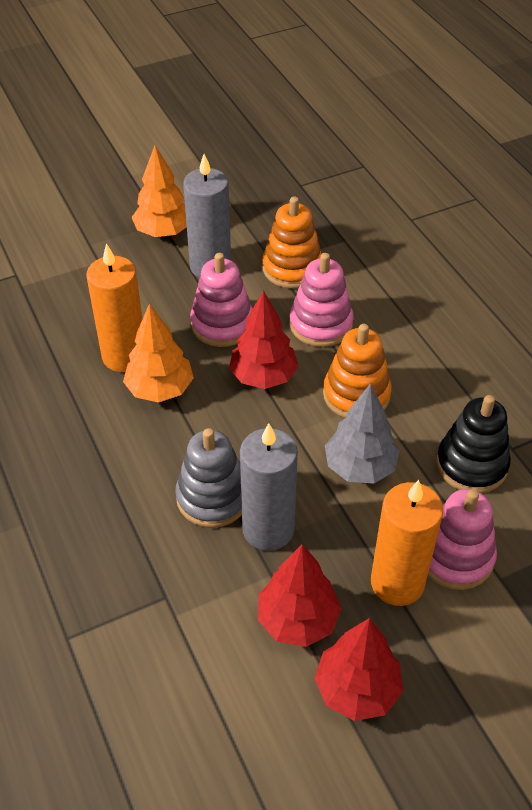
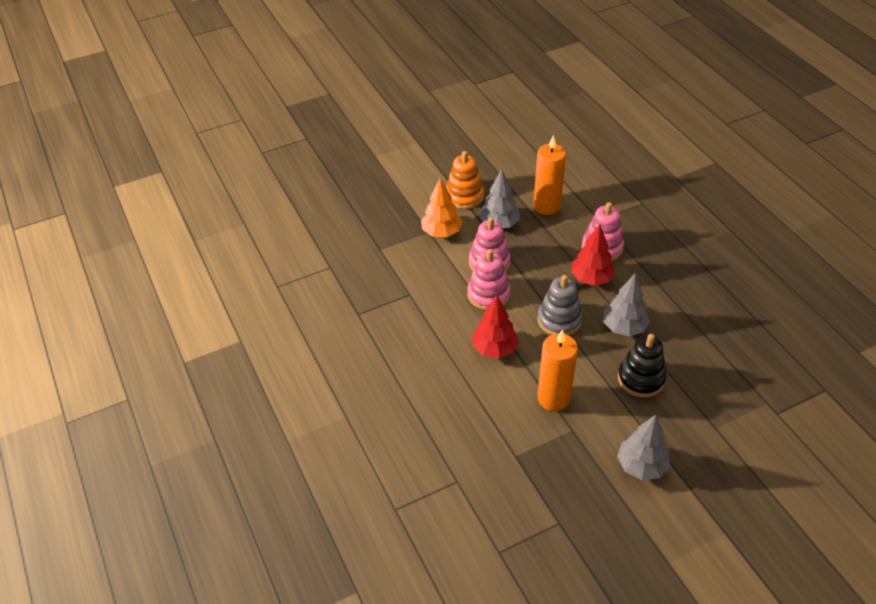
grey candle: [183,154,231,278] [240,423,298,551] = 2 -> none = 0
grey tree: [325,383,399,484] = 1 -> [479,169,520,228] [603,273,650,337] [617,415,670,480] = 3
orange stacking toy: [262,197,322,289] [323,324,392,418] = 2 -> [446,151,484,209] = 1
orange tree: [123,304,194,403] [132,146,187,237] = 2 -> [421,178,462,237] = 1
red tree: [229,290,299,389] [258,544,342,647] [314,618,403,721] = 3 -> [472,295,519,358] [571,224,615,286] = 2

